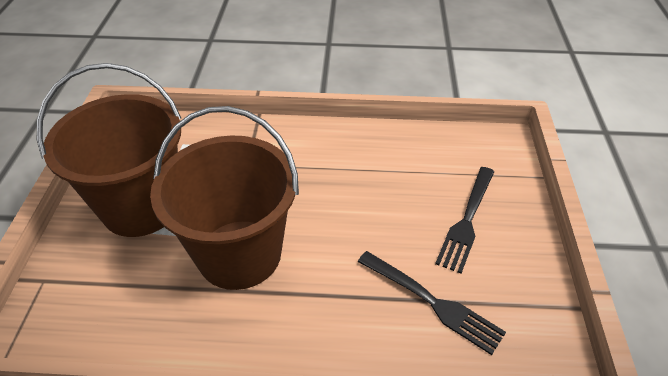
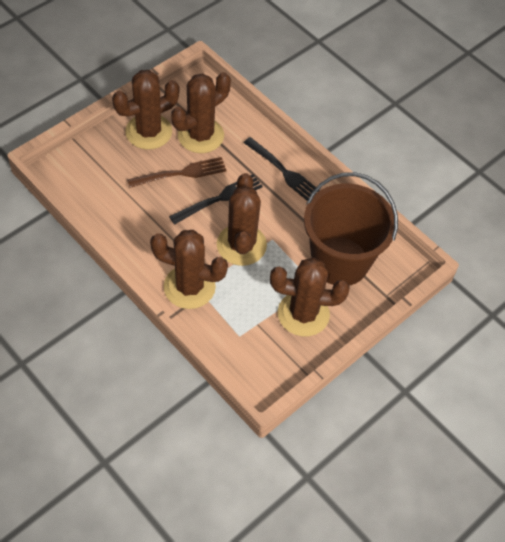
brown bucket: [37,63,181,237] [150,106,299,290] = 2 -> [304,172,398,286] = 1
brown cactus: none = 0 -> [112,70,179,150] [150,230,228,309] [171,72,231,153] [217,173,267,266] [270,258,349,336] = 5
brown fork: none = 0 -> [127,157,227,188] = 1

